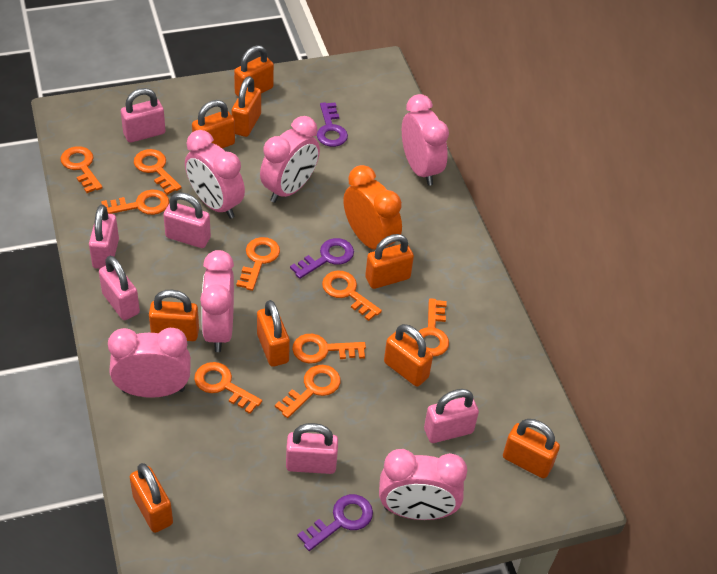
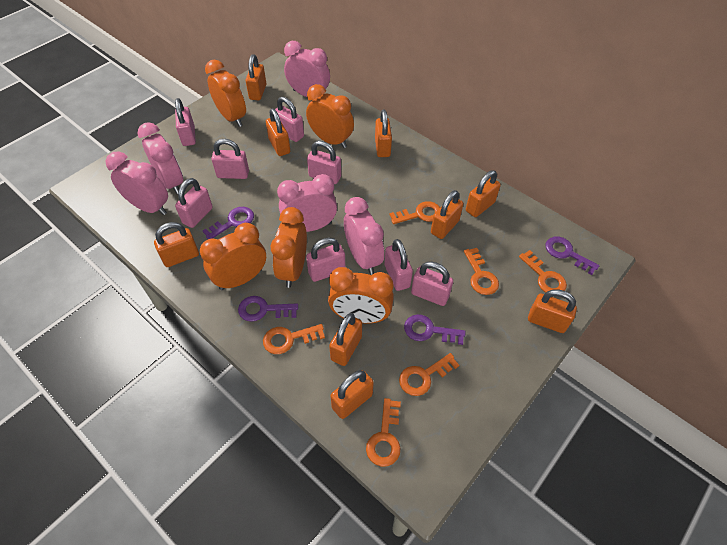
orange clock: [343,165,402,250] = 1 -> [200,223,266,290] [205,60,246,127] [271,207,307,288] [306,84,354,148] [328,267,394,323] = 5
orange key: [60,146,103,193] [101,190,169,215] [134,149,182,195] [194,362,262,414] [236,237,280,291] [275,365,341,418] [292,334,366,364] [322,271,382,321] [414,298,449,357] = 9 -> [263,324,325,354] [366,398,401,467] [390,201,440,224] [399,353,459,396] [464,248,499,295] [519,250,567,292] = 6
pink clock: [108,328,191,398] [185,130,245,219] [200,250,234,352] [260,116,320,203] [379,449,467,520] [402,94,449,186] = 6 -> [106,152,168,215] [138,122,183,194] [277,174,337,232] [284,41,330,97] [344,197,384,275] = 5
pink padlock: [89,205,119,269] [99,256,140,320] [121,88,166,143] [163,192,211,248] [286,423,338,474] [424,389,479,443] = 6 -> [175,98,196,146] [175,178,213,228] [211,139,249,179] [275,97,304,142] [306,238,345,282] [307,141,341,184] [384,239,413,291] [411,262,453,306] = 8
purple key: [290,238,354,279] [298,494,373,551] [317,102,348,147] = 3 -> [203,207,254,239] [238,296,298,321] [404,314,465,345] [545,236,599,275] = 4

